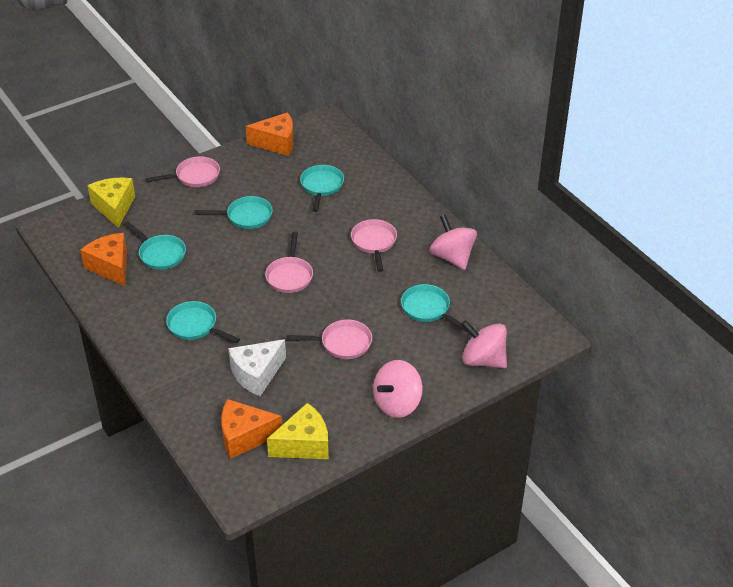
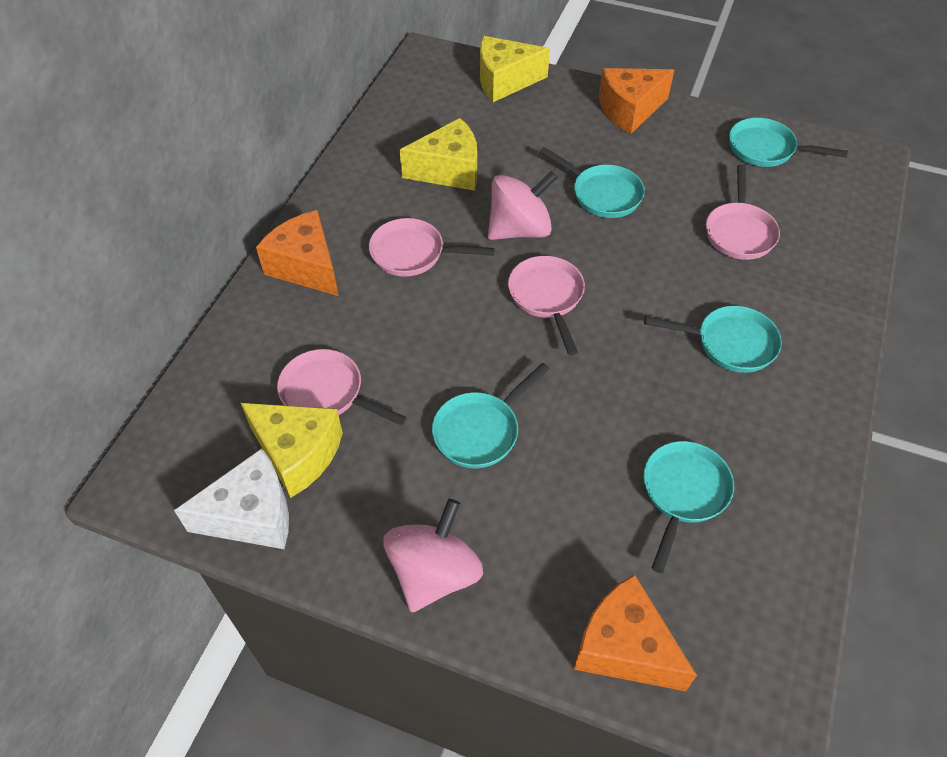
pink spinning top: [373,360,423,418] [430,214,477,270] [461,320,507,368] = 3 -> [383,499,483,612] [488,171,558,240] = 2
yellow cheese: [87,178,135,228] [267,403,329,459] = 2 -> [241,403,343,498] [400,118,477,191] [480,36,550,102] = 3

